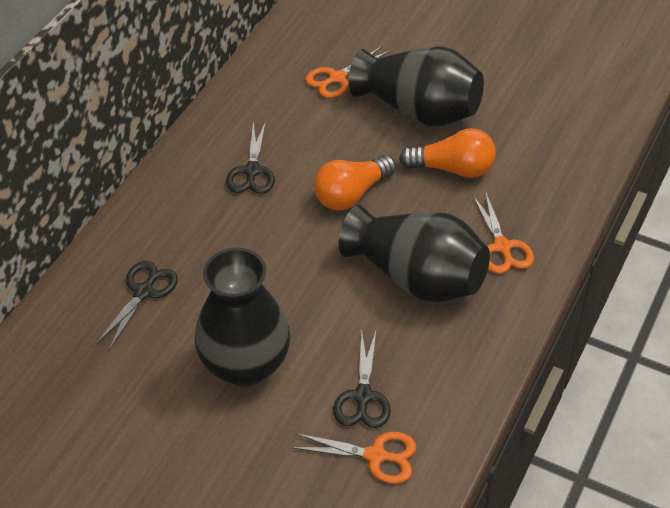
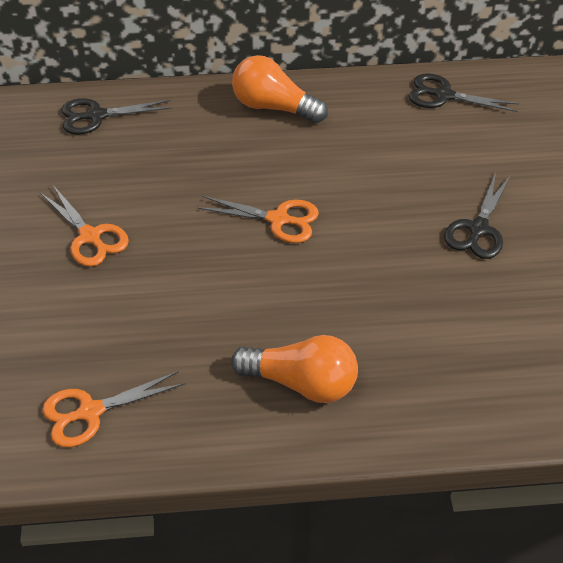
black vase: [195,248,291,387] [339,205,490,302] [349,47,484,126] = 3 -> none = 0

